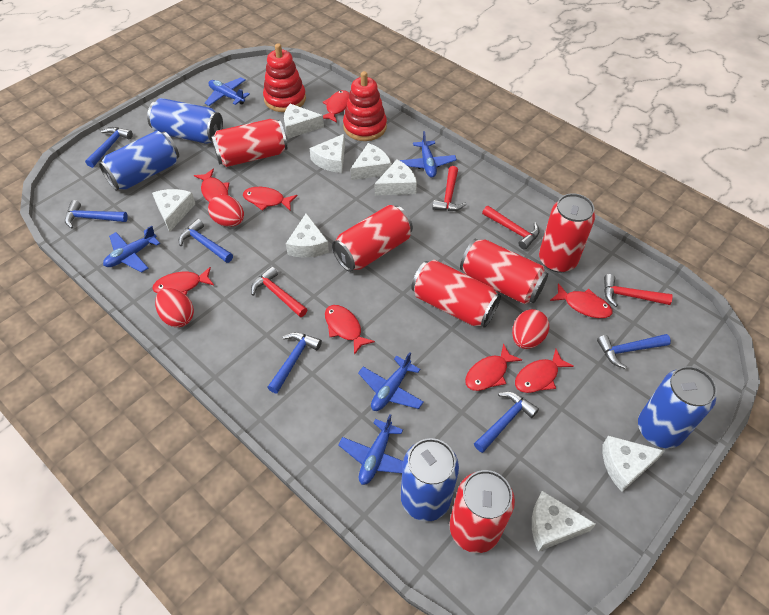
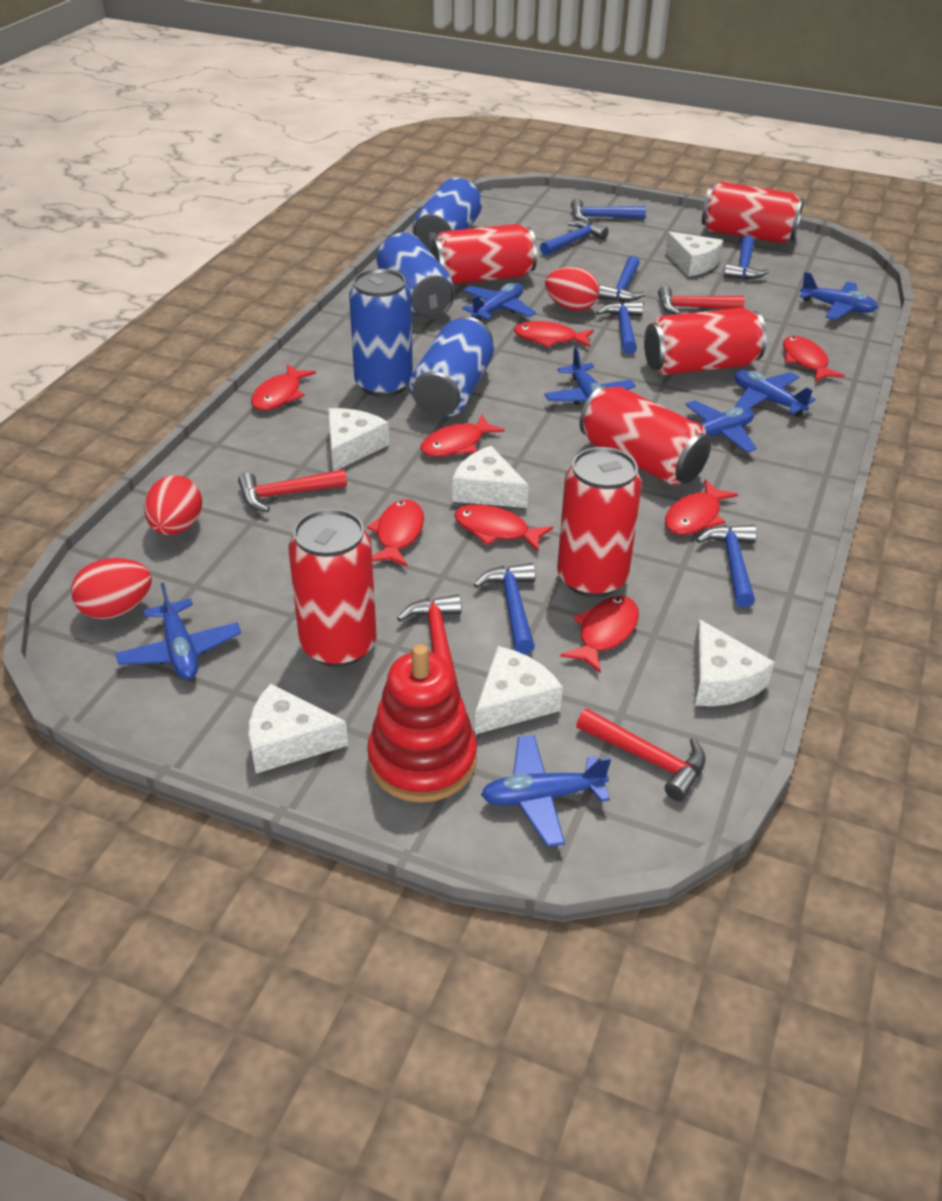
blue hammer: [65,200,128,229] [85,127,133,168] [179,219,233,263] [267,332,322,393] [474,392,539,453] [597,334,671,369] = 6 -> [473,563,536,654] [540,220,609,255] [571,199,646,221] [596,302,643,354] [598,256,646,302] [696,525,757,607] [723,235,769,279] = 7
blue plane: [103,226,160,273] [205,77,250,106] [338,414,403,485] [358,352,424,411] [400,131,457,178] = 5 -> [115,583,241,680] [462,283,536,321] [481,735,611,847] [544,347,636,405] [685,400,757,453] [735,370,815,417] [800,272,878,320] = 7
red stacking toy: [263,43,306,112] [343,71,387,141] = 2 -> [367,644,477,803] = 1
white cheese: [152,189,195,232] [284,104,324,139] [286,213,329,258] [309,134,345,173] [351,143,392,180] [375,160,417,195] [532,491,596,552] [603,436,665,492] = 8 -> [249,684,348,773] [328,408,389,471] [452,446,529,508] [475,646,563,734] [665,232,723,277] [694,619,775,706] = 6

